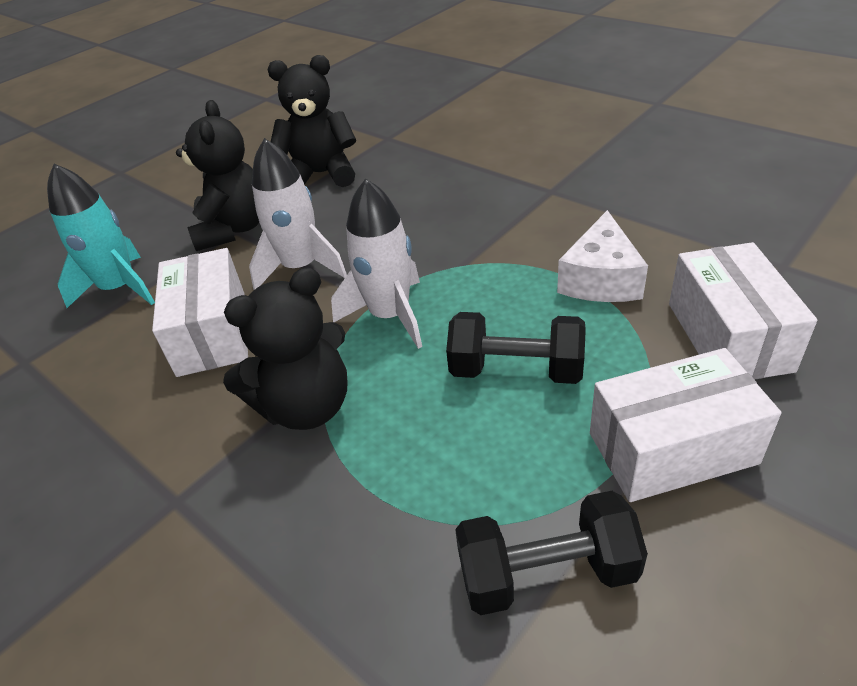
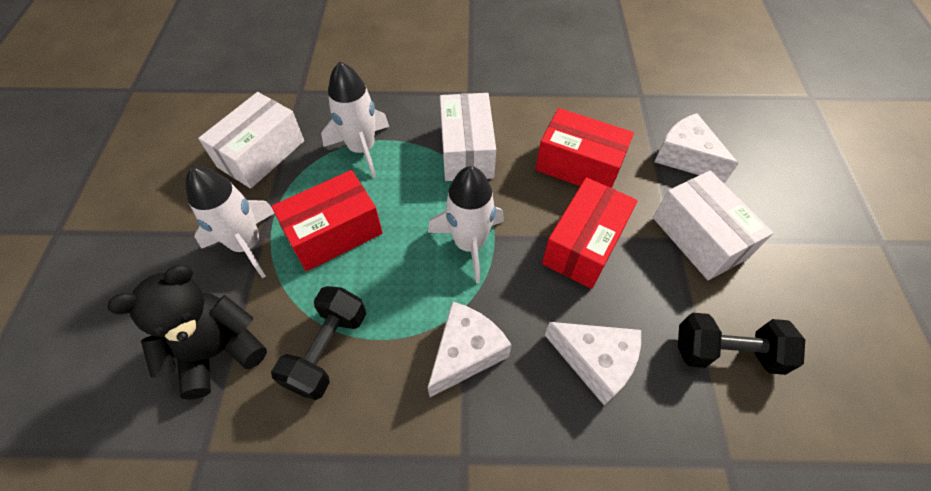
black teddy bear: [176,100,259,251] [223,267,348,430] [268,55,356,187] = 3 -> [107,265,267,400] = 1
red box: none = 0 -> [271,170,383,271] [535,108,634,188] [542,177,638,289] = 3
turquoise rocket: [47,164,155,308] = 1 -> none = 0
white cheese: [557,210,648,302] = 1 -> [427,301,512,397] [545,322,641,406] [654,113,738,183] = 3
white rocket: [249,138,347,290] [331,178,422,349] = 2 -> [185,167,275,278] [321,62,389,178] [428,166,504,284] = 3

